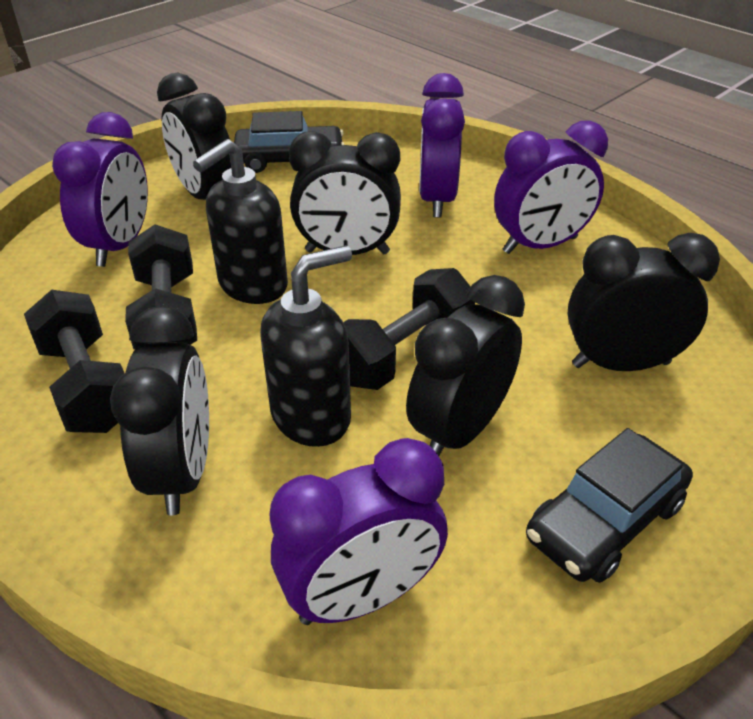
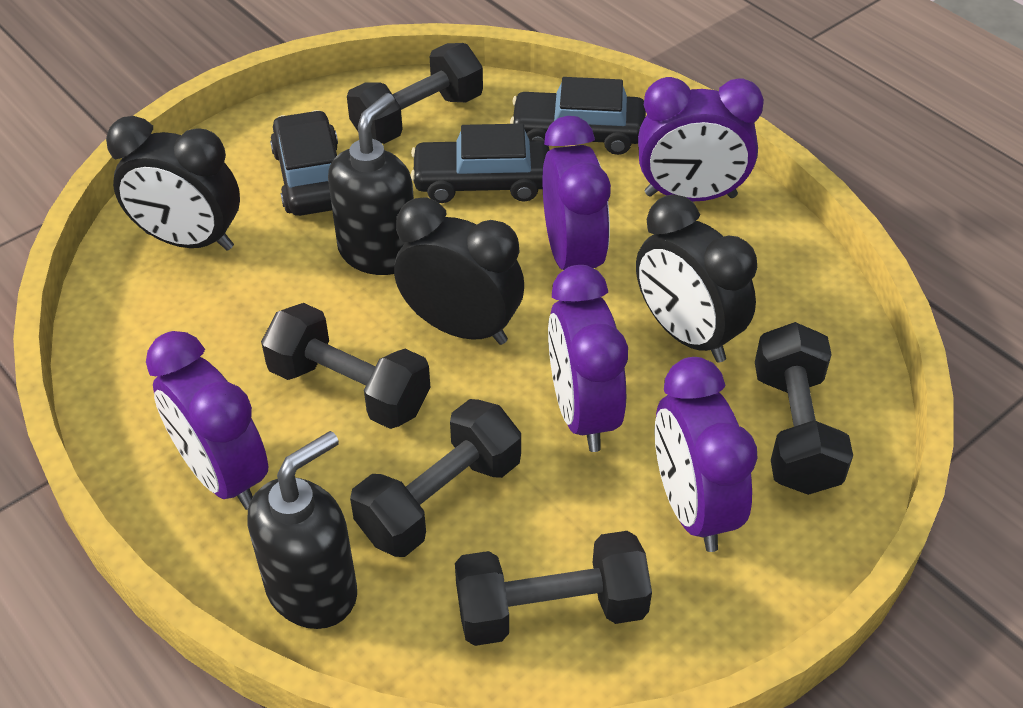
black car: [234,111,344,173] [526,428,693,583] = 2 -> [270,110,338,216] [411,124,550,203] [510,77,646,155] = 3
black clock: [110,306,209,515] [157,73,231,200] [289,131,401,255] [406,275,525,456] [568,233,720,371] = 5 -> [106,116,240,251] [394,197,524,345] [636,194,757,363] = 3
black dumbbell: [24,290,125,433] [125,224,197,350] [343,268,475,390] = 3 -> [261,303,430,429] [347,43,483,144] [350,399,521,557] [455,531,652,646] [755,322,853,495] = 5
purple clock: [52,112,148,267] [270,438,448,625] [419,73,465,217] [494,121,608,254] = 4 -> [146,331,268,510] [542,116,611,270] [548,265,628,452] [638,77,764,201] [654,357,757,552] = 5

